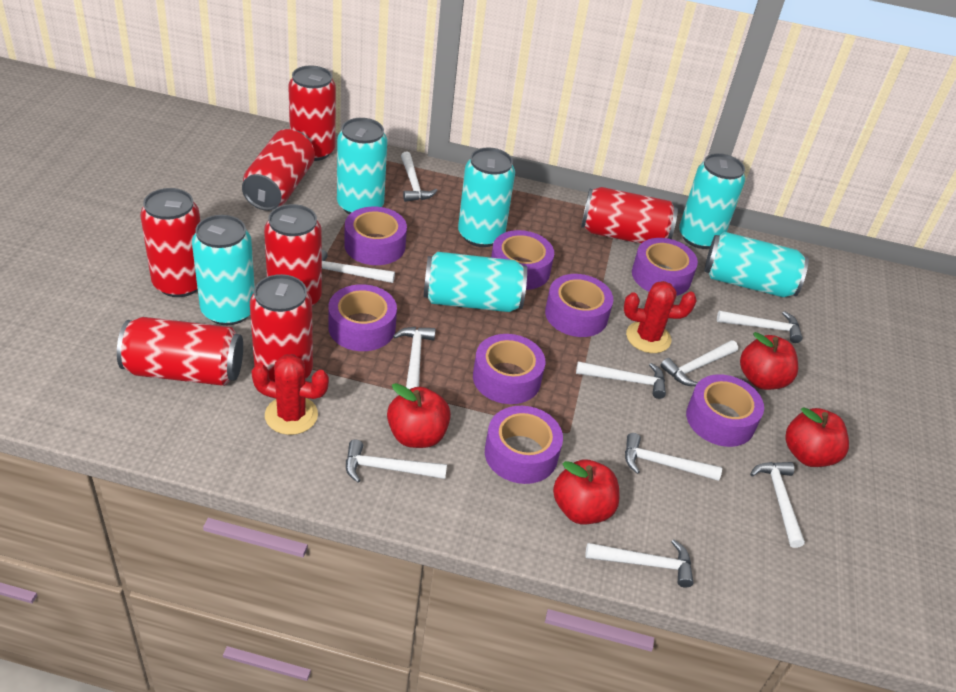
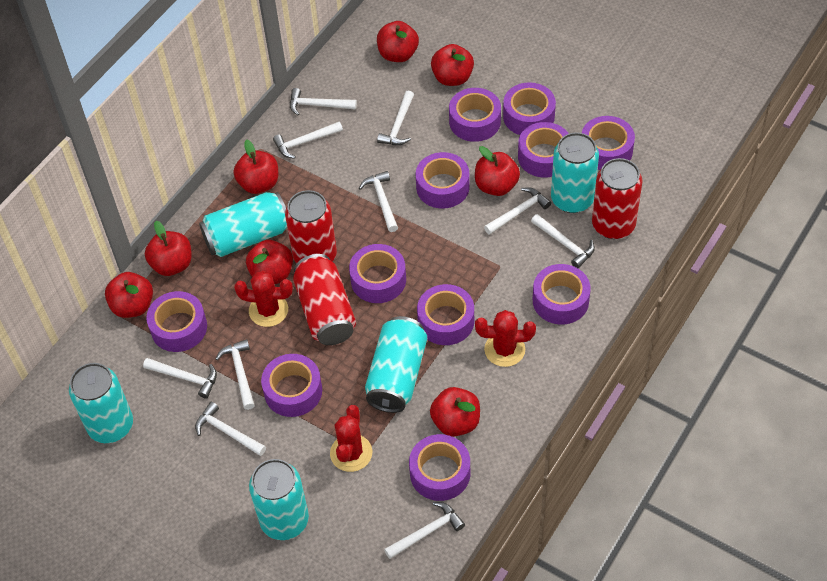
purple tape: [328,284,397,351] [344,207,407,265] [473,334,545,404] [485,406,563,484] [491,230,554,290] [545,274,613,337] [632,238,698,296] [686,374,764,447] = 8 -> [146,291,207,352] [261,354,322,417] [349,244,406,303] [409,434,470,501] [416,152,469,209] [417,284,474,345] [449,88,501,142] [503,82,556,135] [518,122,569,177] [533,264,591,324] [582,116,635,170] = 11
red apple: [387,383,451,448] [553,460,619,524] [740,332,798,390] [785,407,849,467] = 4 -> [105,272,153,318] [145,221,192,276] [234,139,278,194] [246,240,293,284] [377,21,419,62] [430,387,480,437] [431,44,474,86] [475,146,520,196] = 8
red cactus: [251,354,329,435] [624,281,697,353] = 2 -> [234,271,293,327] [330,405,372,472] [475,310,536,367] = 3
red can: [117,317,243,386] [140,188,200,297] [242,129,315,211] [250,274,313,381] [264,204,322,306] [288,65,336,161] [581,187,678,244] = 7 -> [285,190,337,263] [293,254,356,345] [592,158,642,239] = 3
turquoise can: [192,215,255,325] [337,118,387,214] [424,252,527,312] [458,147,515,247] [679,153,745,249] [704,232,809,297] = 6 -> [69,363,133,443] [199,192,287,257] [249,459,309,540] [365,316,427,413] [551,132,599,213] = 5

